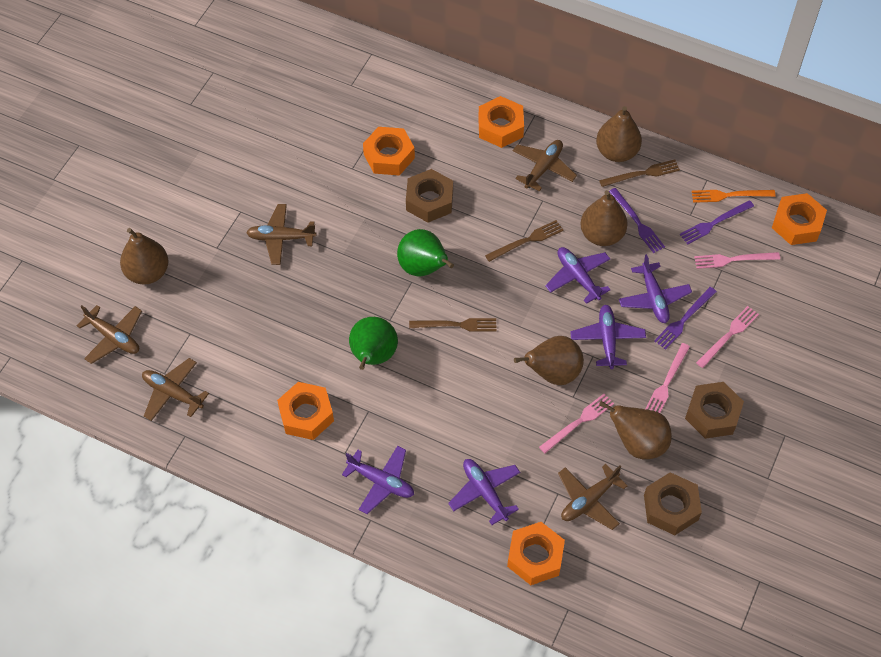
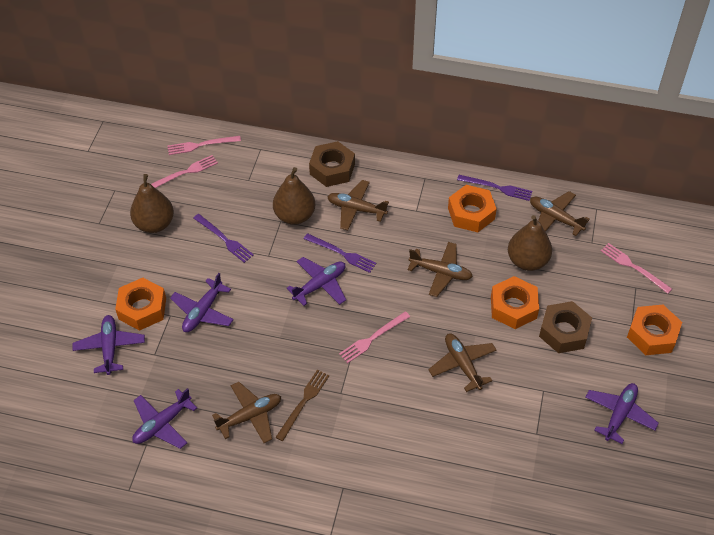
brown fork: [409,318,497,332] [485,220,563,262] [599,160,680,187] = 3 -> [275,369,329,441] = 1
brown nut: [406,169,453,223] [644,472,702,535] [685,382,744,439] = 3 -> [309,141,355,187] [539,301,592,353] = 2
brown pear: [120,228,169,284] [514,336,584,385] [580,190,628,246] [596,106,642,162] [599,401,672,459] = 5 -> [130,174,174,233] [273,167,315,225] [508,215,552,271] = 3
green pear: [349,317,398,370] [397,229,454,276] = 2 -> none = 0
orange fork: [692,190,776,203] = 1 -> none = 0
orange nut: [277,382,334,440] [363,127,415,176] [478,96,524,148] [507,522,565,585] [772,193,827,245] = 5 -> [115,278,166,331] [448,185,497,232] [491,276,539,329] [627,305,682,355] = 4

